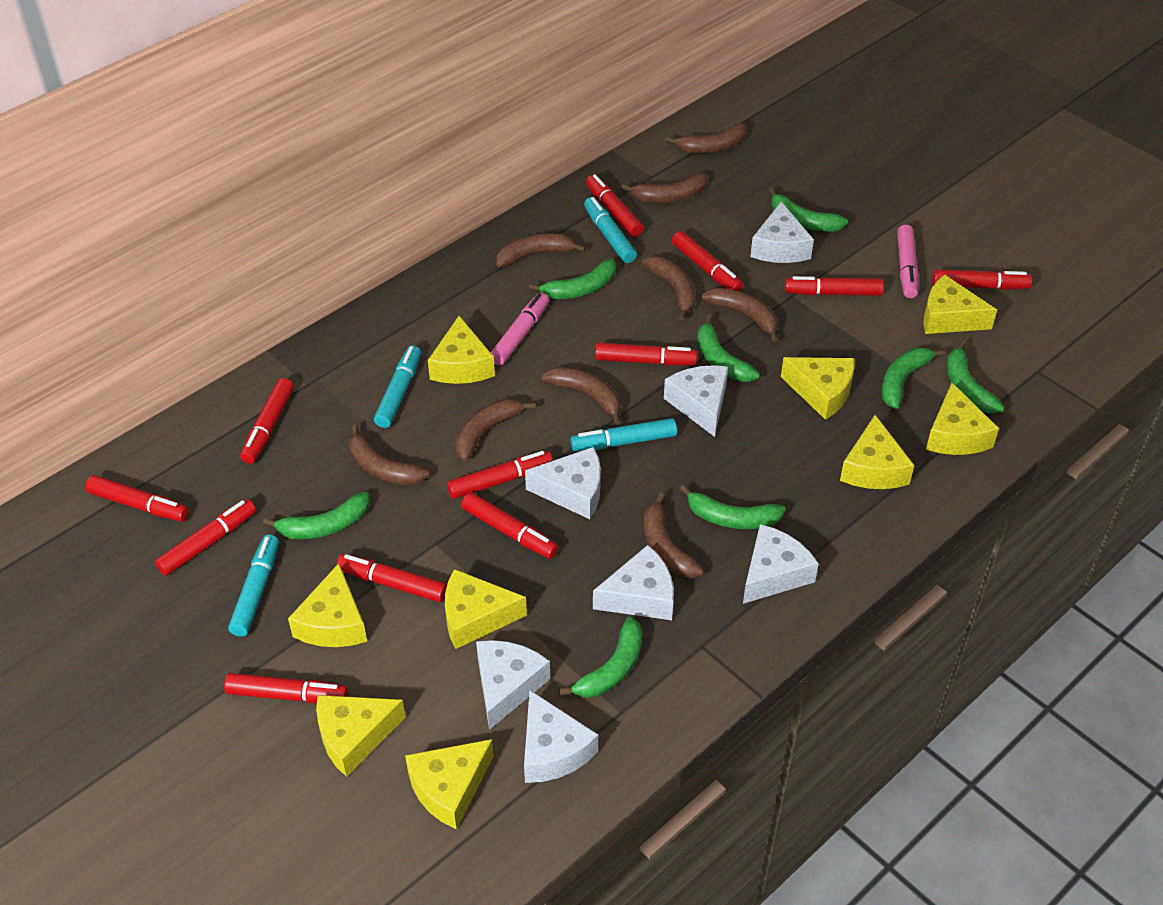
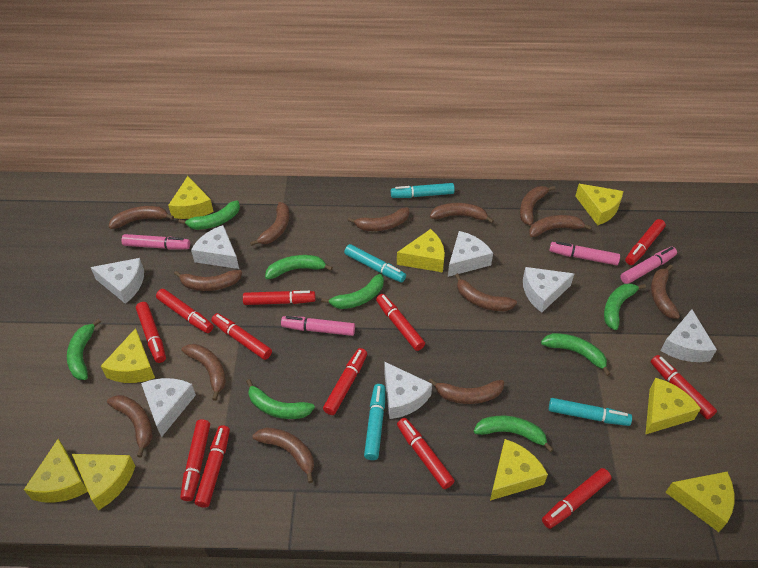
brown banana: [349,425,429,485] [455,399,535,461] [496,234,586,267] [542,367,621,425] [621,173,707,202] [642,256,696,321] [644,492,704,578] [665,123,747,153] [701,288,778,342] = 9 -> [107,395,153,457] [109,206,174,229] [174,270,242,291] [181,344,226,401] [250,202,289,246] [253,427,314,483] [347,207,409,231] [428,378,504,404] [430,203,494,223] [455,273,517,311] [520,186,555,226] [529,215,592,237] [651,264,680,319] = 13
pink marker: [490,292,549,366] [897,225,919,298] = 2 -> [121,234,190,250] [281,316,355,336] [550,241,620,265] [620,247,677,284] = 4

